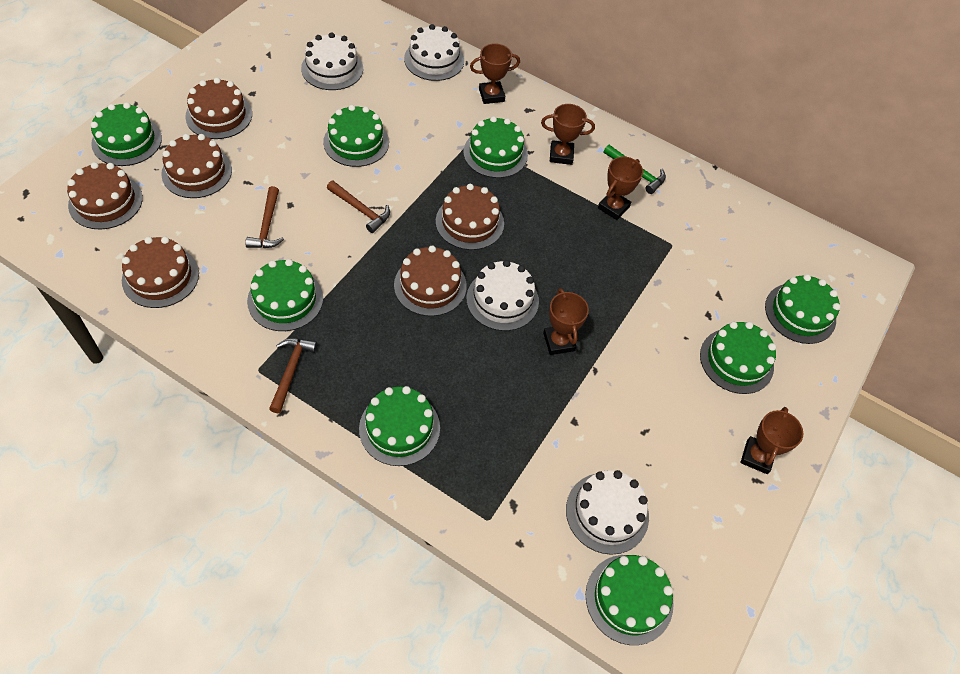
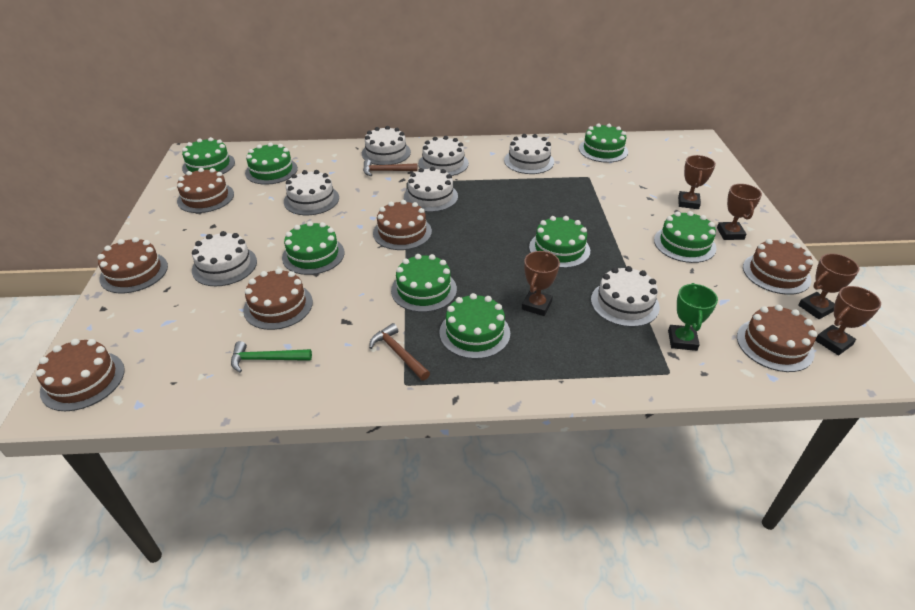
brown cake: [67,162,143,229] [122,237,199,308] [161,134,232,198] [185,78,252,139] [394,245,467,316] [436,184,504,250] = 6 -> [36,339,125,411] [97,237,168,293] [177,168,234,213] [243,268,313,330] [373,200,432,250] [737,305,817,372] [743,239,813,295] = 7
brown hammer: [245,186,284,248] [269,338,317,413] [327,181,390,233] = 3 -> [363,159,418,176] [369,323,430,381] = 2
green trophy: none = 0 -> [668,283,718,351] = 1
white cake: [301,32,363,90] [404,24,464,81] [466,260,539,331] [566,470,649,555] = 4 -> [192,231,257,286] [284,170,339,215] [362,126,411,165] [404,167,458,212] [418,136,469,176] [504,134,554,174] [591,266,660,327] = 7

